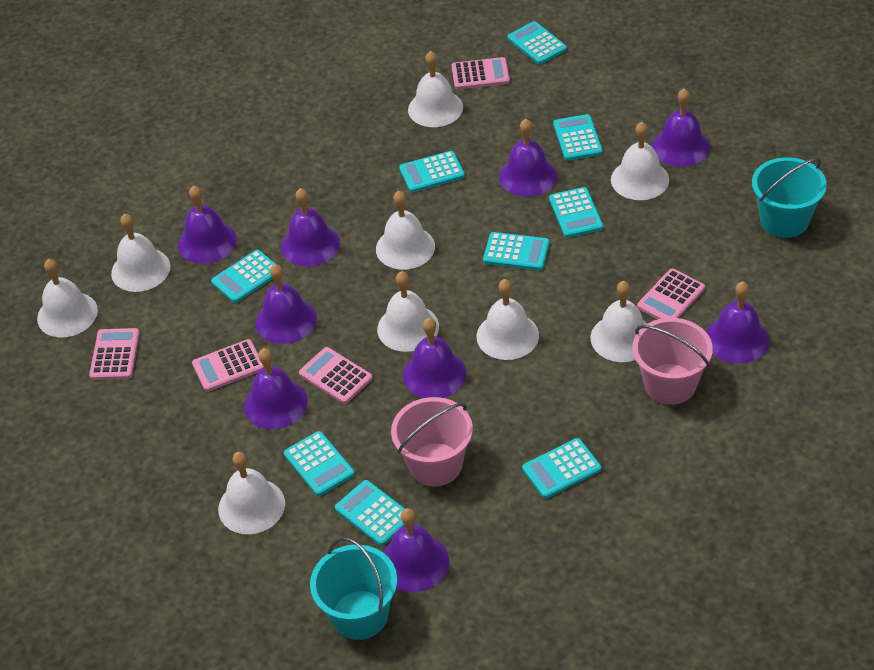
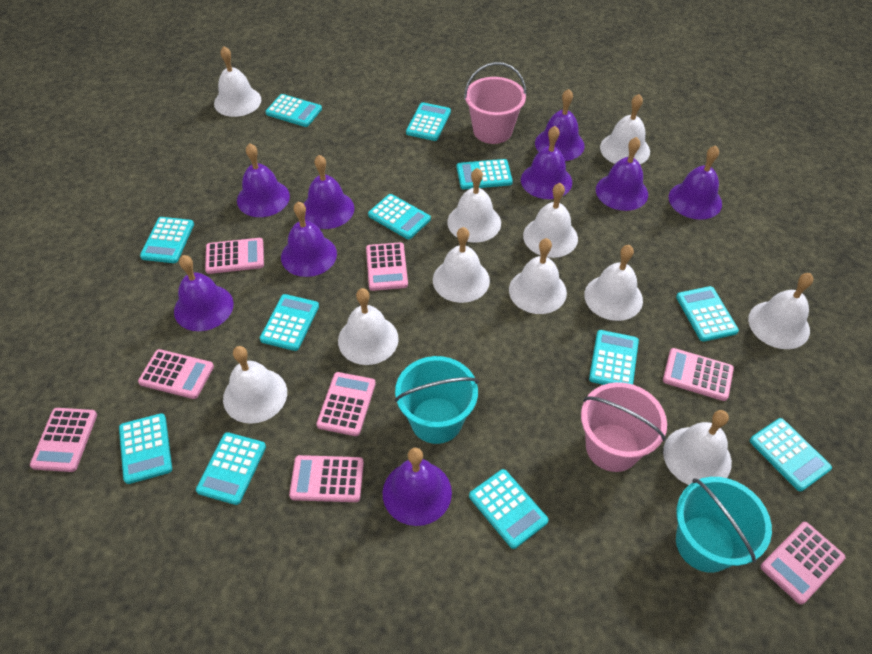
pink calculator: [89,328,140,380] [192,339,264,392] [299,347,372,404] [452,57,510,90] [637,269,705,319] = 5 -> [30,408,97,472] [138,349,214,399] [205,238,264,274] [289,455,364,502] [316,372,376,436] [366,242,408,291] [663,348,734,401] [760,522,845,604] = 8
turquoise calculator: [211,250,276,303] [284,431,355,496] [335,480,405,546] [399,151,465,193] [483,232,549,270] [507,21,567,64] [522,438,601,499] [549,187,603,238] [553,114,603,161] = 9 -> [119,413,172,484] [140,217,194,263] [196,432,266,505] [260,294,319,351] [265,94,322,127] [368,194,431,239] [406,102,451,141] [457,159,513,189] [469,469,549,549] [589,330,639,385] [676,286,739,342] [750,418,832,492] = 12
white bell: [37,259,98,338] [111,214,171,292] [218,452,285,534] [376,191,435,270] [377,271,439,352] [408,51,463,127] [477,279,539,360] [591,281,647,362] [611,122,669,200] = 9 -> [214,46,261,117] [223,346,287,424] [338,288,399,365] [433,227,490,303] [447,168,501,243] [509,238,567,314] [523,183,578,258] [584,245,643,321] [600,94,650,164] [663,410,732,485] [748,273,813,349] = 11

